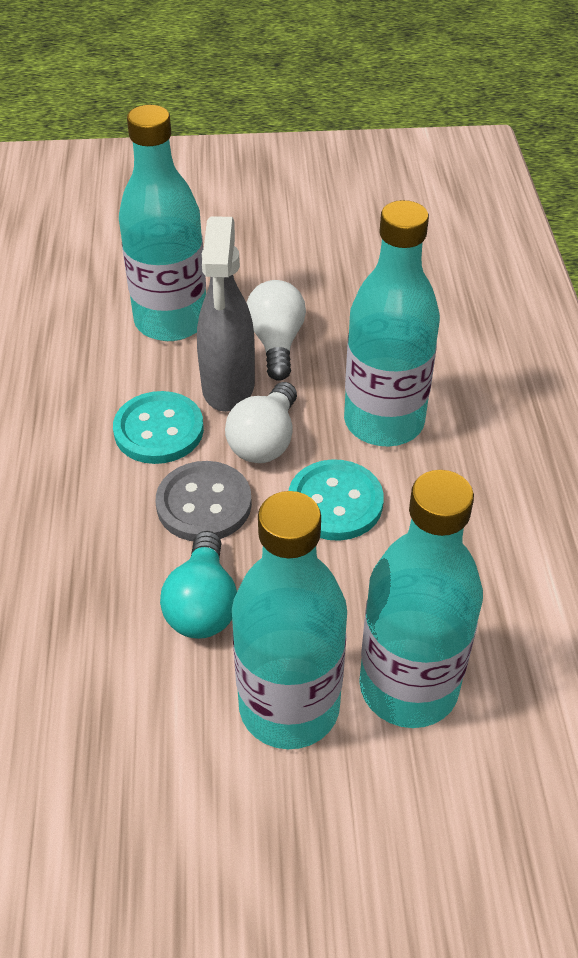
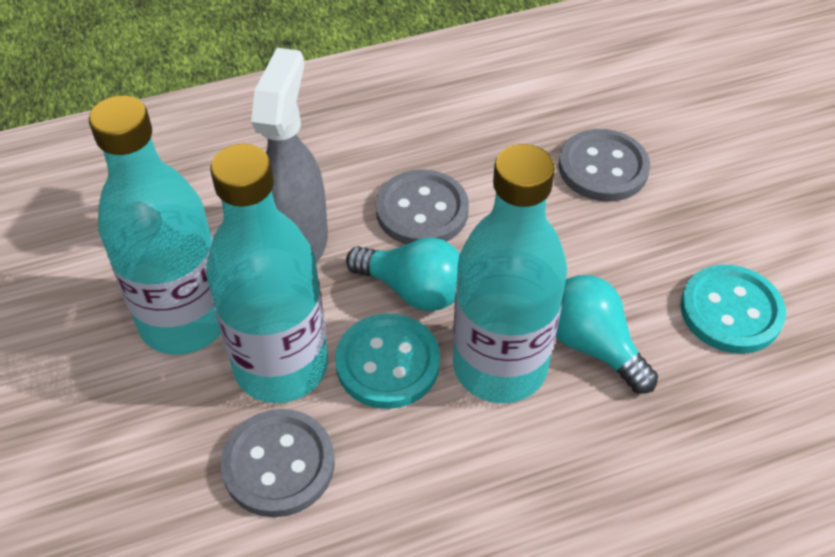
grey button: [156,461,252,541] = 1 -> [221,409,335,517] [376,169,469,244] [559,129,650,201] = 3
turquoise bottle: [119,105,206,341] [232,491,347,749] [344,200,440,446] [359,470,483,728] = 4 -> [89,95,221,355] [206,144,328,403] [453,144,567,403] = 3
turquoise light bulb: [160,531,237,639] = 1 -> [346,238,460,311] [556,275,658,394] = 2
white light bulb: [225,382,297,463] [246,280,306,381] = 2 -> none = 0

